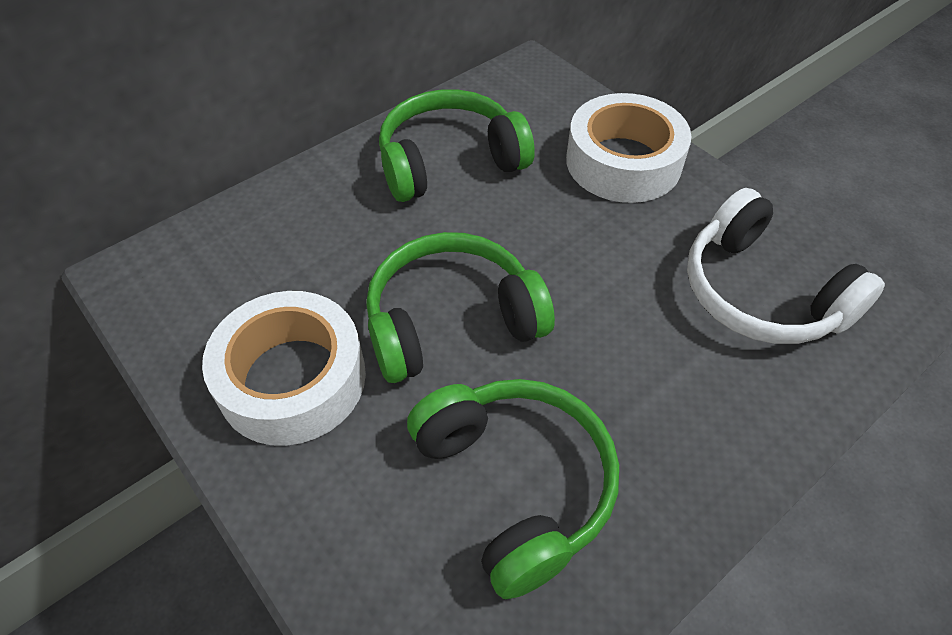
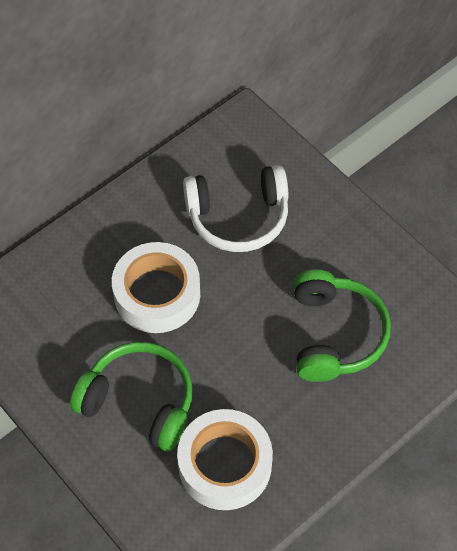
green headphones: [366,232,555,383] [379,89,535,202] [407,379,619,599] = 3 -> [70,342,193,451] [294,269,391,382] = 2

